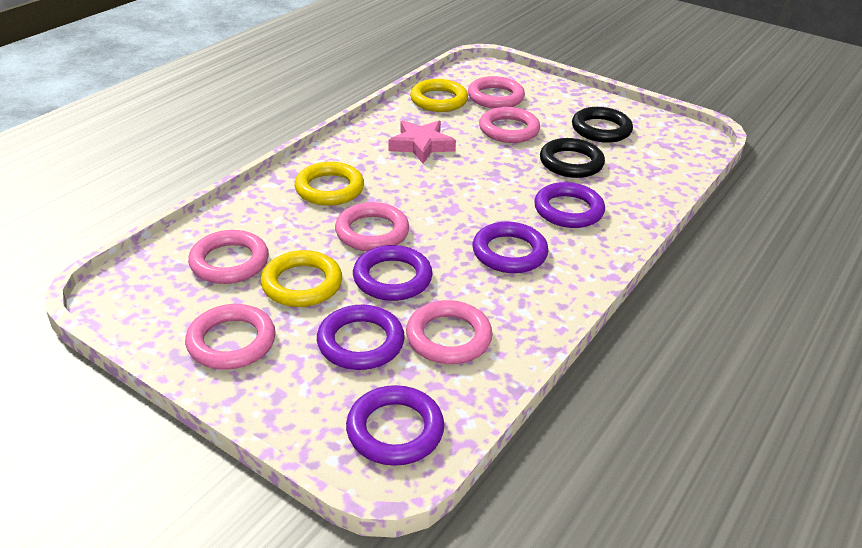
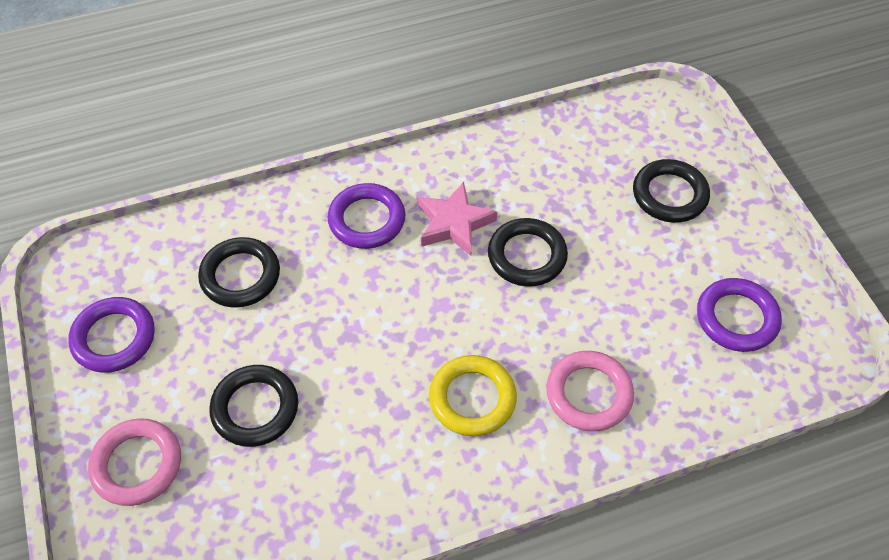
black ring: [540,138,605,178] [572,107,633,143] = 2 -> [198,237,280,307] [209,365,298,447] [488,218,568,287] [633,159,710,223] = 4
pink ring: [185,304,276,370] [188,230,269,284] [335,202,409,251] [406,300,493,364] [468,76,525,108] [479,107,540,143] = 6 -> [88,418,181,506] [546,351,634,431] = 2
purple ring: [317,305,405,370] [346,385,444,466] [353,245,432,301] [473,222,549,273] [534,182,605,228] = 5 -> [68,297,155,373] [328,183,406,249] [697,278,782,352] = 3
yellow ring: [261,250,342,307] [294,162,364,206] [410,79,468,112] = 3 -> [429,355,517,436] = 1

